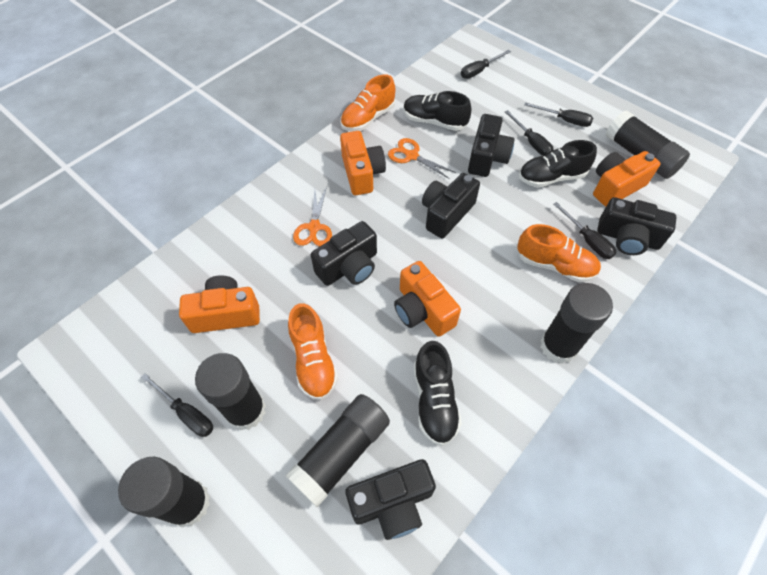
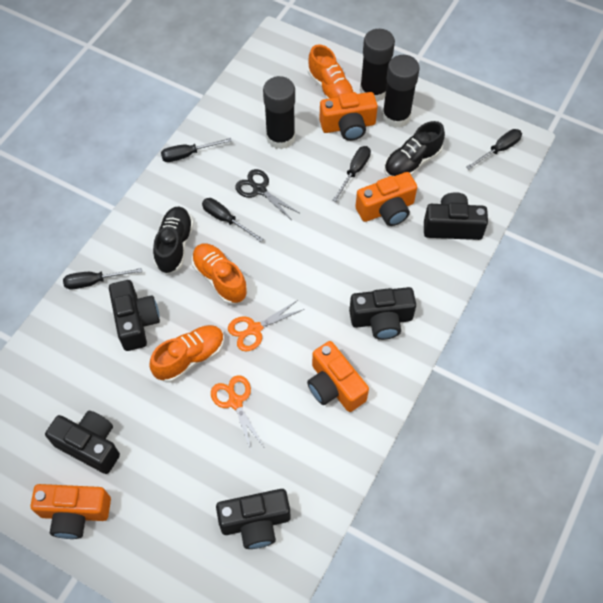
black glue stick: [118,457,210,528] [195,353,266,430] [285,394,390,508] [540,283,613,364] [606,111,690,179] = 5 -> [263,76,295,149] [360,29,395,102] [382,55,420,128] = 3
black scissors: none = 0 -> [235,169,299,220] = 1
black shoe: [403,91,471,131] [414,341,462,446] [519,140,597,188] = 3 -> [153,207,194,274] [384,121,445,177] = 2

